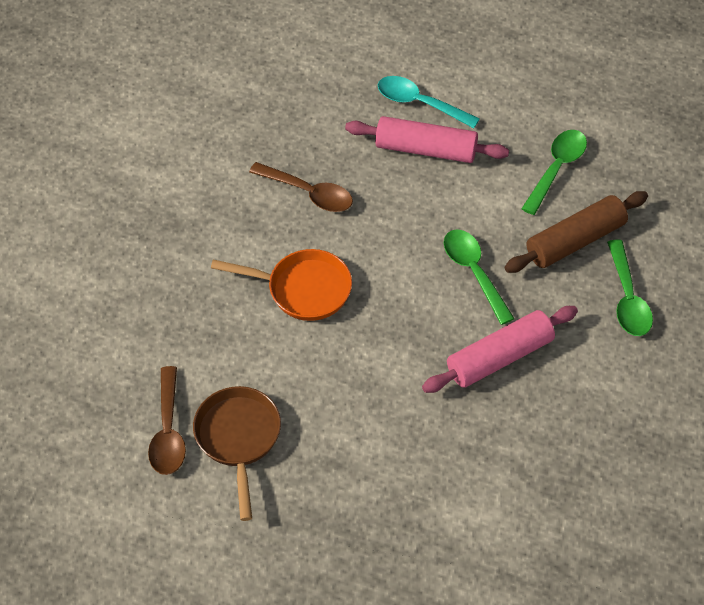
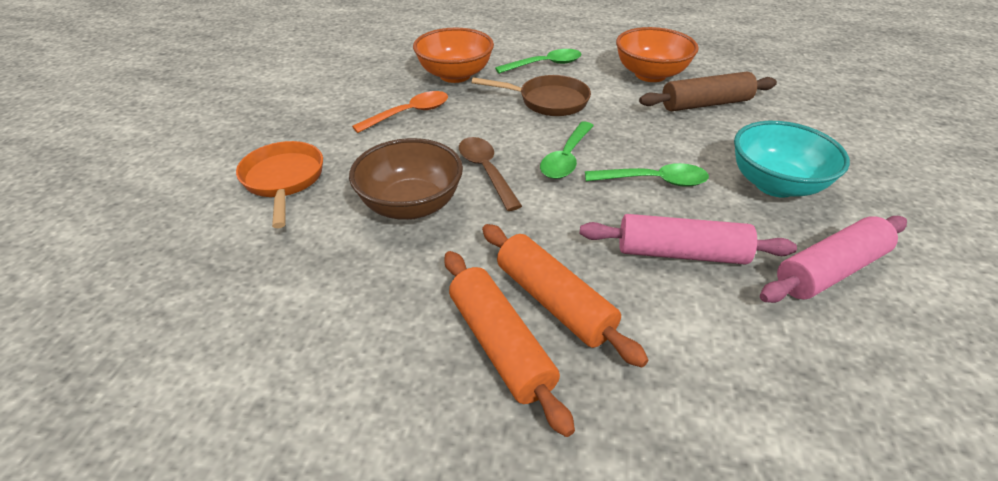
brown bowl: none = 0 -> [349,138,463,220] = 1
brown spoon: [148,366,186,475] [249,162,353,212] = 2 -> [459,137,522,211] = 1
orange bowl: none = 0 -> [413,28,494,83] [616,27,699,82] = 2
orange rolling pin: none = 0 -> [444,251,575,437] [482,224,649,367] = 2
orange spoon: none = 0 -> [352,91,448,133] = 1
turquoise bowl: none = 0 -> [734,121,850,198] = 1
turquoise spoon: [378,76,480,128] = 1 -> none = 0

